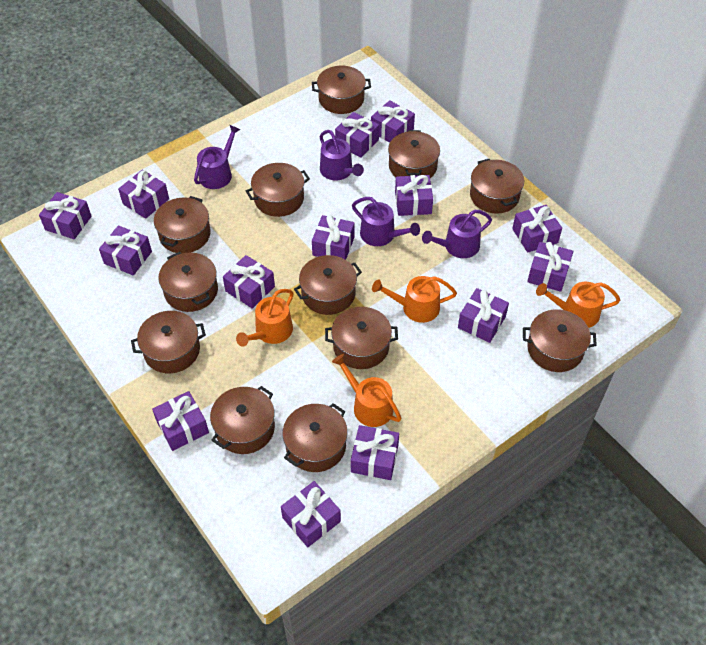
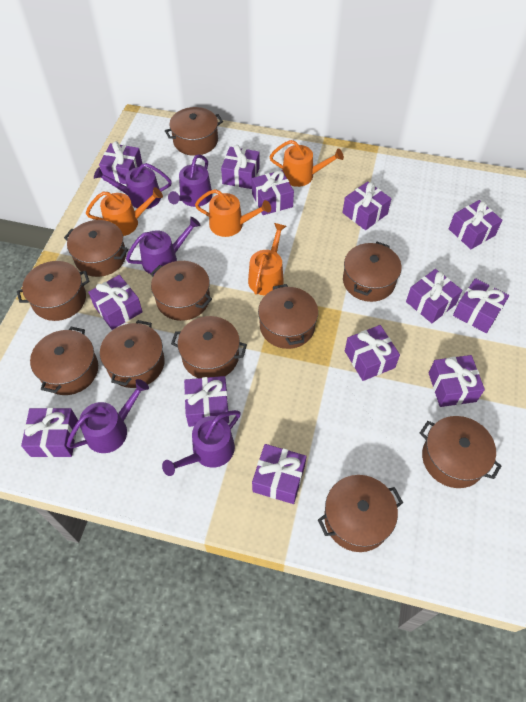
brown pot: [131,311,206,373] [154,196,211,254] [158,252,218,312] [210,386,275,454] [246,163,310,217] [283,403,348,472] [294,255,362,315] [312,66,371,114] [325,307,398,369] [388,130,440,178] [470,159,524,214] [523,309,597,372] = 12 -> [17,261,89,321] [30,327,98,395] [64,220,129,277] [100,320,165,388] [150,261,212,321] [165,107,223,156] [171,316,247,378] [258,284,318,349] [318,475,403,552] [343,242,402,302] [420,416,502,488] = 11
purple gift: [39,192,92,239] [99,225,152,275] [118,169,169,219] [152,391,209,451] [223,255,275,309] [281,481,341,547] [312,215,355,260] [335,112,379,158] [351,425,399,480] [371,100,415,143] [395,175,433,216] [458,288,509,343] [512,205,562,253] [527,242,573,292] = 14 -> [21,408,78,457] [88,275,143,330] [99,141,143,184] [184,376,229,427] [221,145,260,189] [252,170,294,215] [252,444,307,504] [342,181,391,230] [345,325,400,381] [406,269,462,323] [429,355,485,407] [449,200,502,249] [453,278,509,333] = 13
purple watering can: [194,125,241,189] [320,130,364,180] [352,197,420,246] [422,210,492,258] = 4 -> [66,379,149,453] [94,163,172,209] [126,217,201,275] [162,410,241,476] [168,154,212,207] = 5

